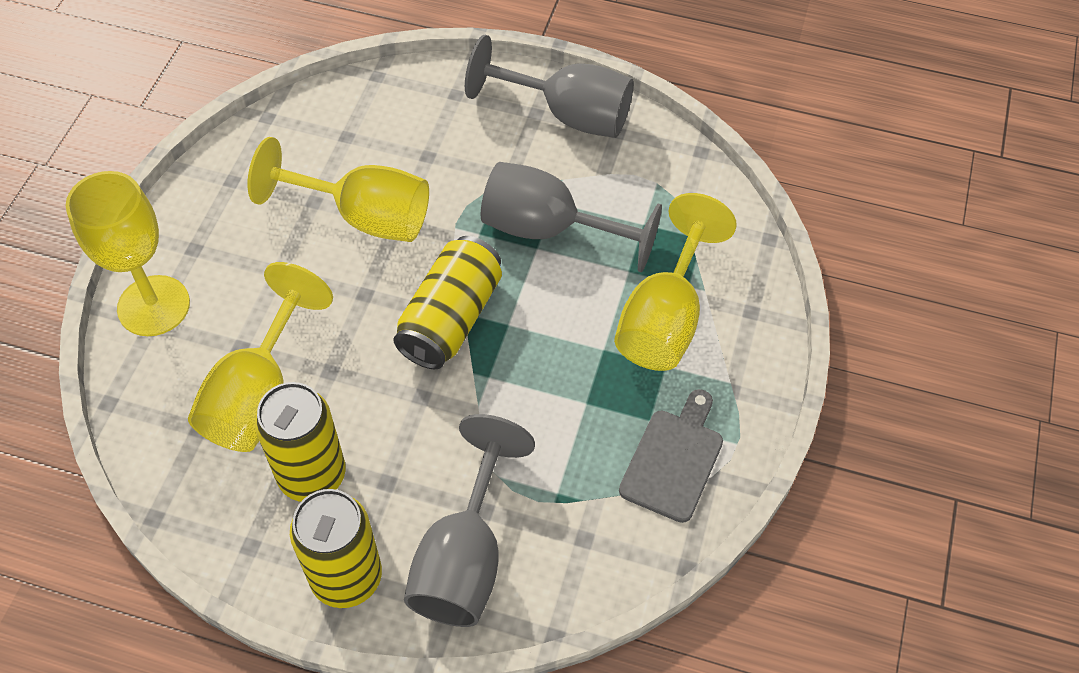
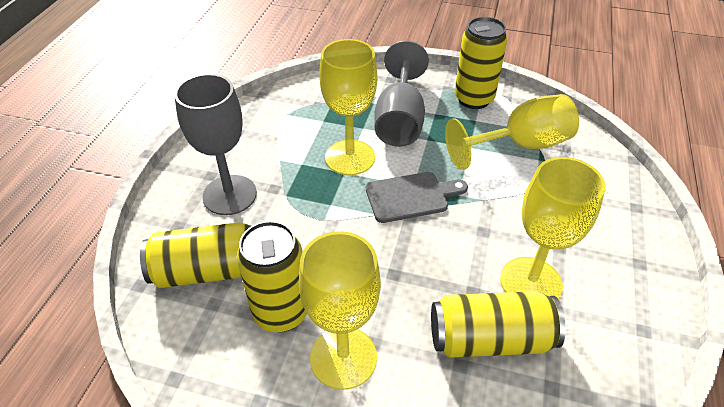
grey goblet: [404,414,535,627] [465,35,634,138] [481,162,662,272] = 3 -> [174,74,257,215] [374,40,429,147] = 2
yellow can: [255,382,346,502] [290,489,382,608] [393,236,502,369] = 3 -> [140,222,251,288] [237,221,307,332] [431,291,566,358] [455,17,507,109] = 4

